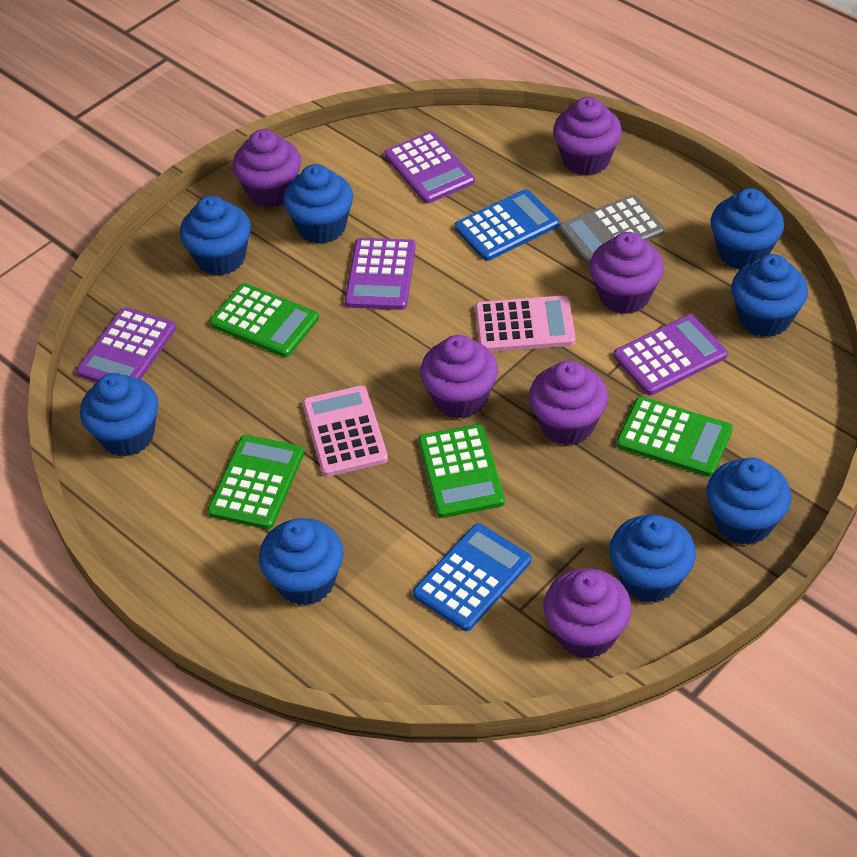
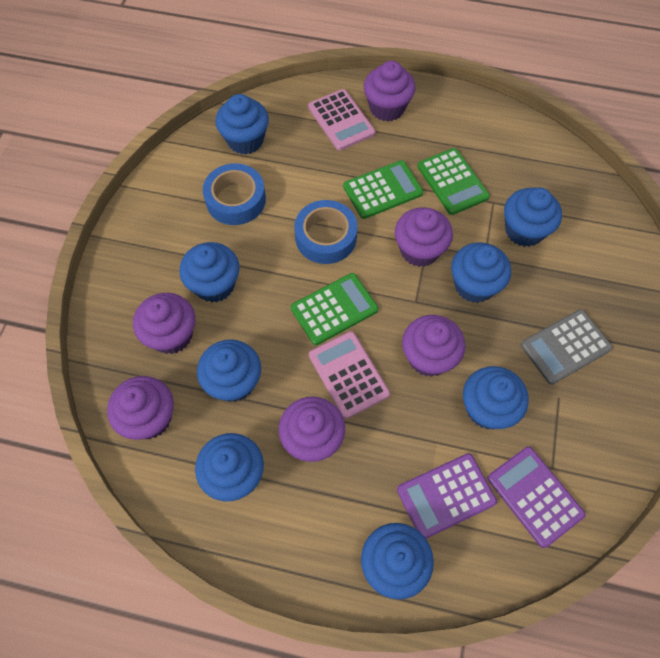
blue calculator: [413,523,531,631] [455,189,559,261] = 2 -> none = 0
blue tape: none = 0 -> [203,163,266,225] [294,200,358,264] = 2
green calculator: [208,435,304,529] [210,283,319,357] [418,424,505,518] [616,397,733,477] = 4 -> [291,273,378,345] [343,160,423,219] [417,148,490,215] = 3
purple calculator: [76,307,176,383] [345,238,416,310] [385,131,475,203] [614,314,728,395] = 4 -> [397,453,497,539] [488,447,586,548] = 2

